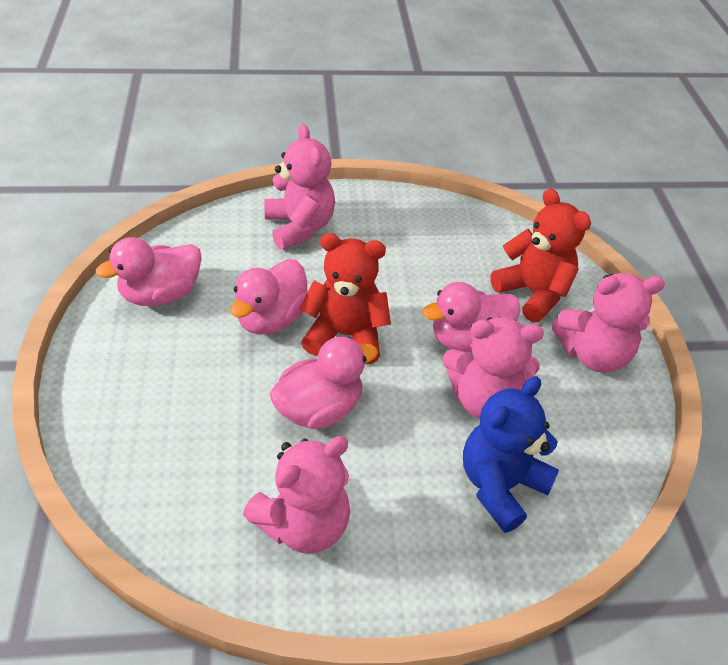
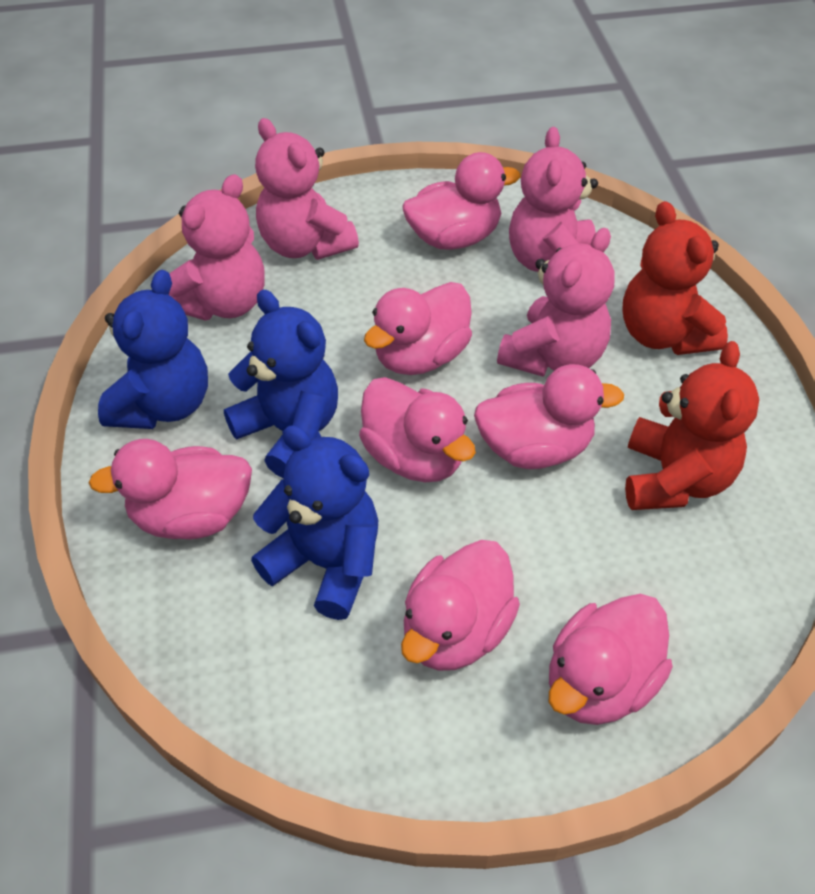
blue teddy bear: [463,376,559,533] = 1 -> [98,270,208,429] [224,290,338,478] [251,425,378,620] = 3
pink duck: [96,237,202,307] [230,259,308,335] [270,337,378,429] [422,282,521,353] = 4 -> [89,439,252,539] [359,377,476,482] [364,282,472,375] [401,540,520,671] [402,152,520,250] [474,364,624,469] [549,594,673,725] = 7

